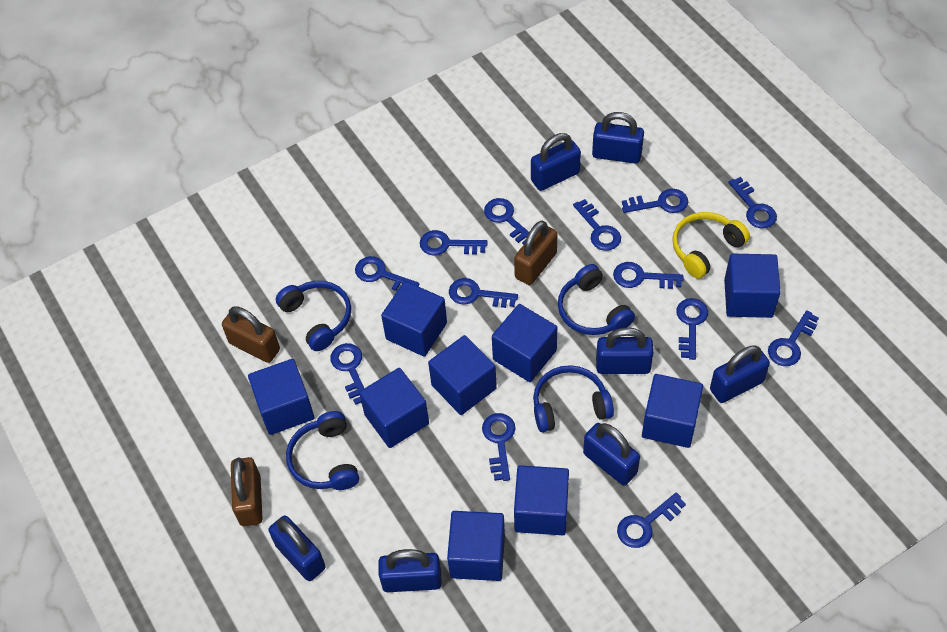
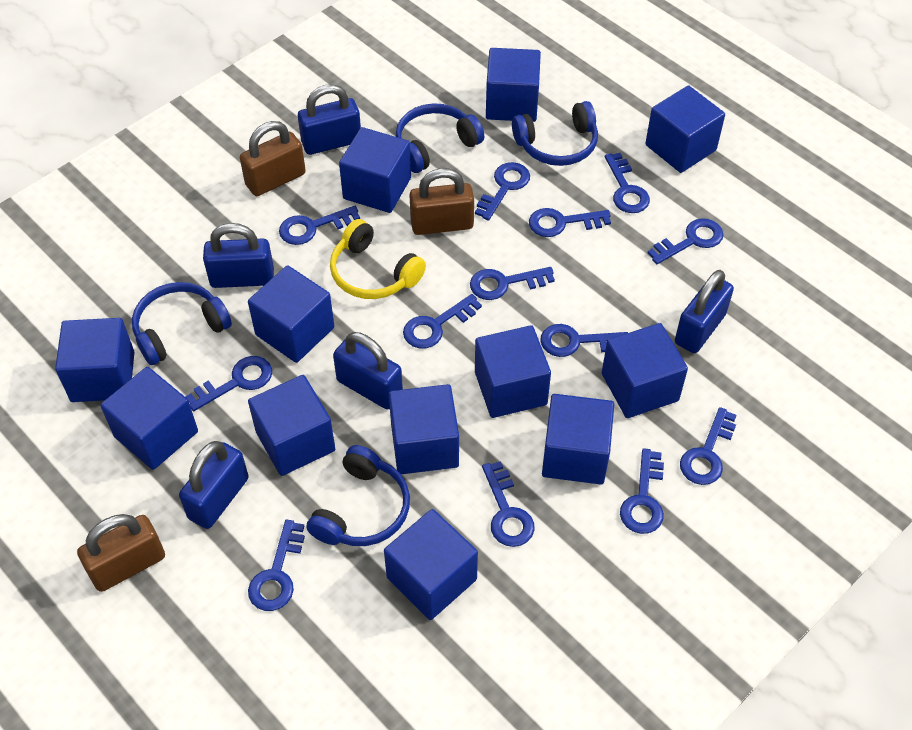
blue cube: [248,359,314,435] [359,368,429,448] [381,281,447,357] [428,335,497,415] [447,511,505,581] [492,304,557,382] [514,465,569,535] [642,374,703,448] [724,254,781,318] = 9 -> [55,318,135,402] [100,367,198,470] [248,265,334,363] [248,375,335,476] [339,127,411,213] [384,509,478,620] [389,384,459,474] [475,325,551,418] [486,48,541,122] [542,394,614,484] [602,323,688,418] [645,85,725,173] = 12
blue padlock: [268,515,326,581] [378,549,442,592] [531,133,581,191] [583,423,640,485] [592,112,644,164] [596,327,653,374] [710,345,770,403] = 7 -> [179,441,249,529] [203,223,274,288] [298,84,361,155] [333,332,403,409] [675,270,734,353] = 5

